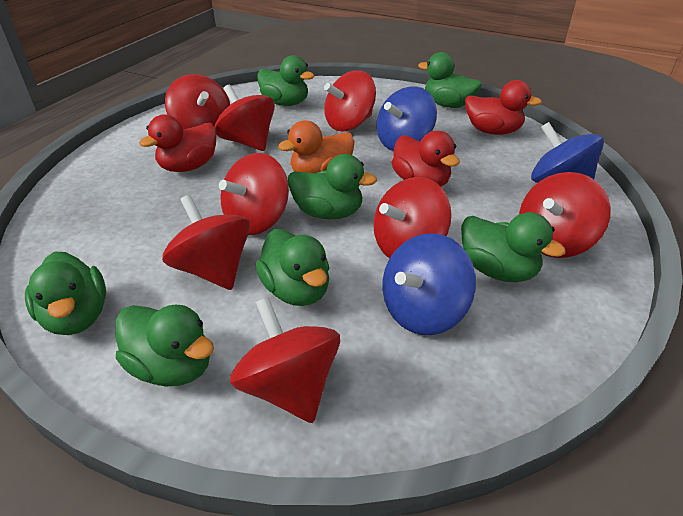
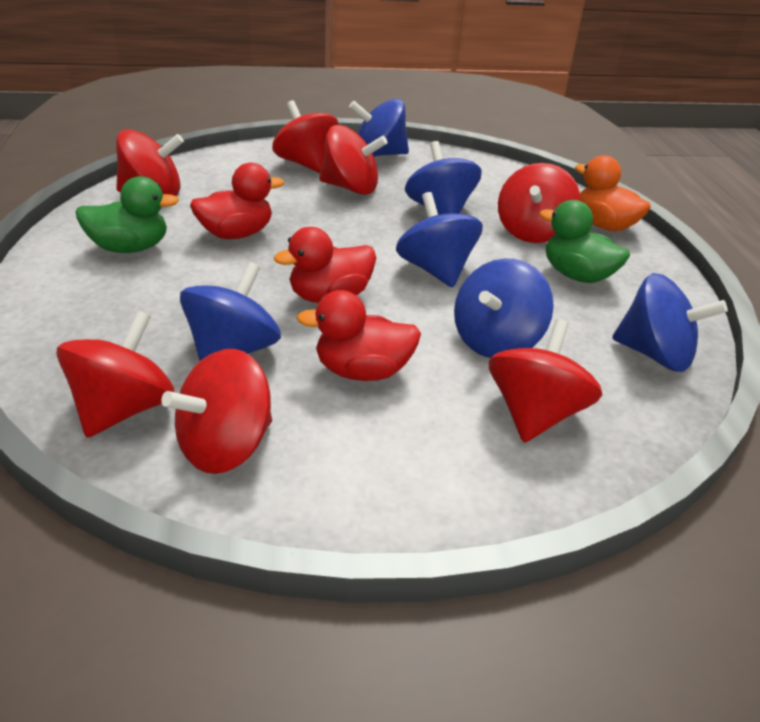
blue spinning top: [377,86,437,151] [382,233,476,335] [531,122,604,183] = 3 -> [180,262,281,361] [349,98,409,157] [396,192,483,287] [405,141,482,215] [454,258,554,358] [612,273,728,372] = 6
green duck: [25,251,106,335] [115,305,214,387] [256,229,329,306] [257,55,315,106] [288,154,377,219] [418,52,482,108] [461,212,566,282] = 7 -> [75,176,179,253] [540,200,630,283] = 2
red spinning top: [162,195,250,290] [165,74,230,129] [215,85,275,151] [219,153,289,235] [230,297,340,423] [324,70,376,131] [373,177,452,258] [519,172,611,258] = 8 -> [57,311,174,438] [116,129,184,196] [161,349,272,474] [272,100,339,173] [319,125,387,195] [489,319,602,442] [498,163,580,243] = 7

